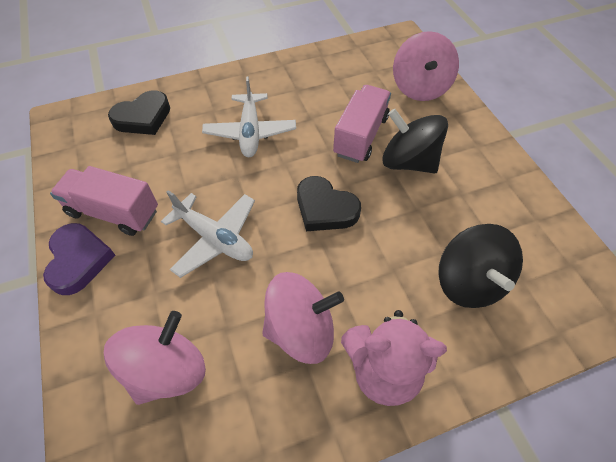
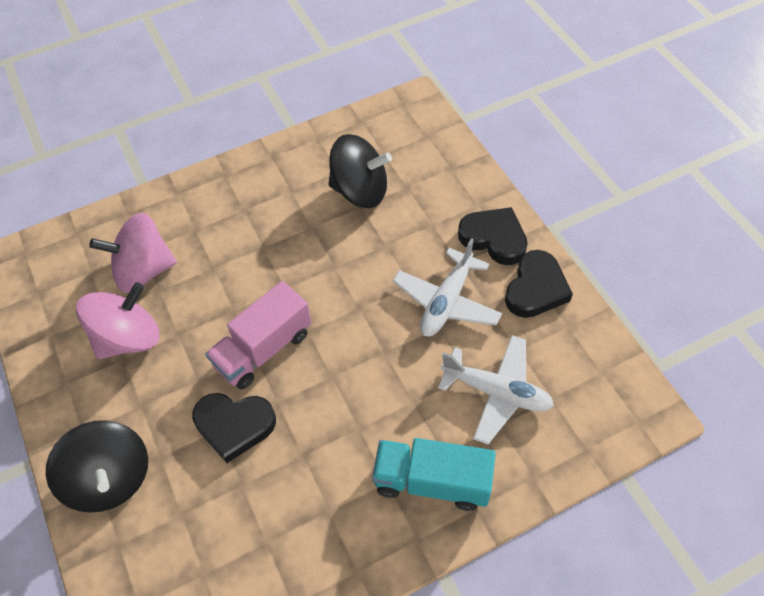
black heart: [108,90,170,135] [297,176,361,231] = 2 -> [192,393,276,463] [458,207,528,265] [505,250,573,318] = 3
pink spinning top: [104,311,206,405] [262,272,344,364] [393,31,459,101] = 3 -> [76,282,160,359] [89,212,177,293] = 2
pink teddy bear: [341,310,447,406] = 1 -> none = 0
pink truck: [50,166,158,236] [333,85,391,163] = 2 -> [205,281,312,390] = 1
purple heart: [43,223,115,295] = 1 -> none = 0
turquoise truck: none = 0 -> [372,438,496,511] = 1

